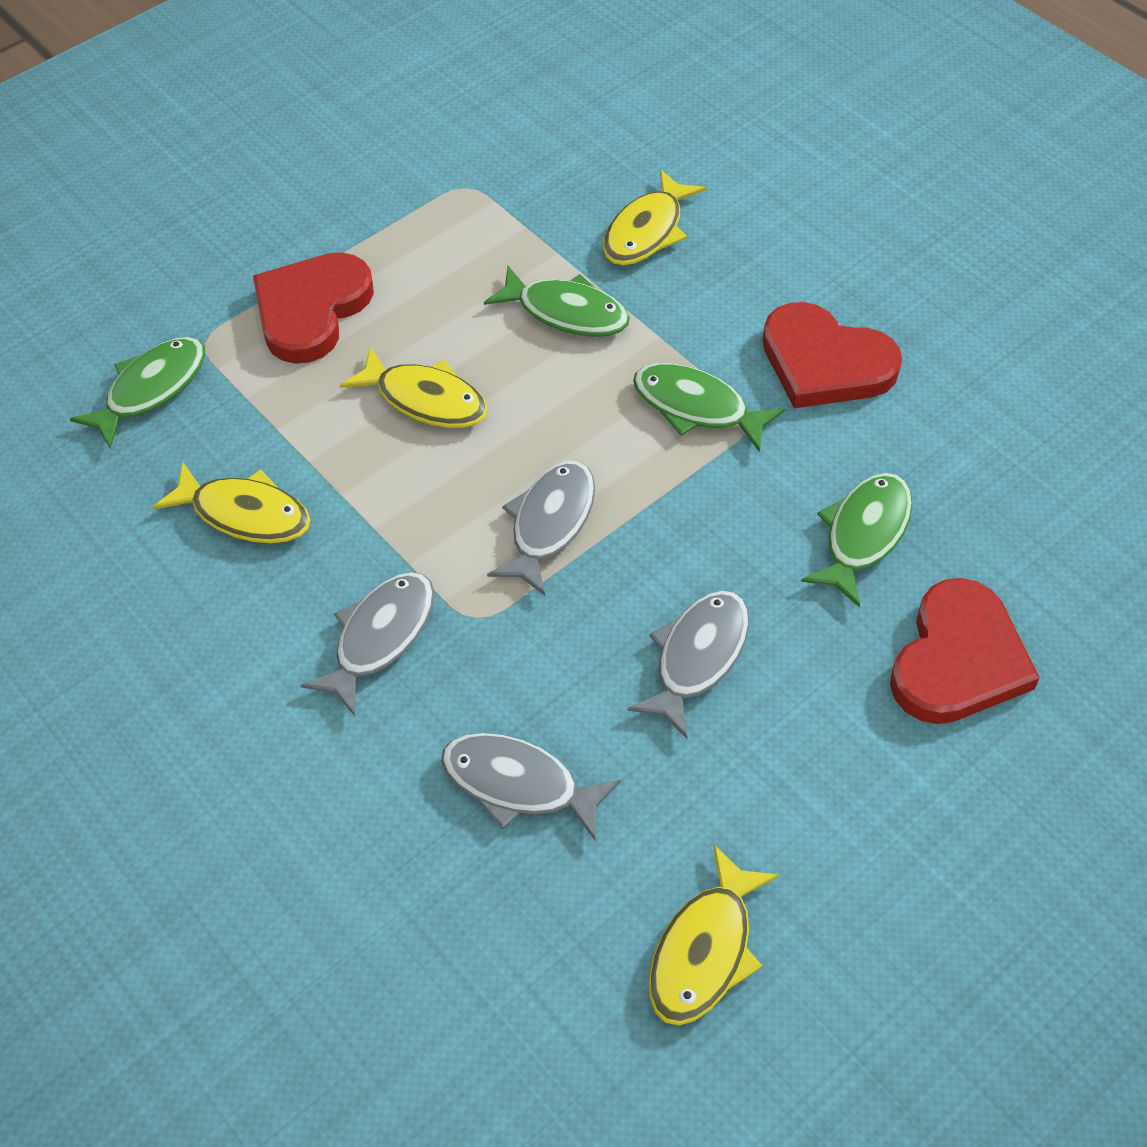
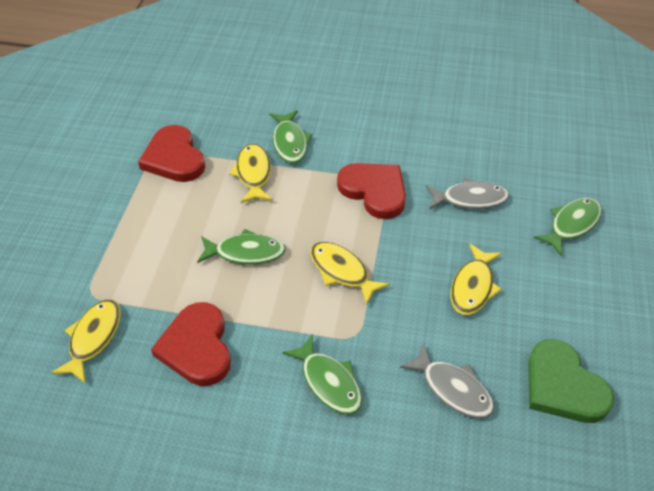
green heart: none = 0 -> [528,339,614,423] = 1
grey fish: [300,572,434,716] [441,733,621,841] [487,461,595,596] [628,591,749,738] = 4 -> [400,343,494,418] [426,178,509,210] = 2

